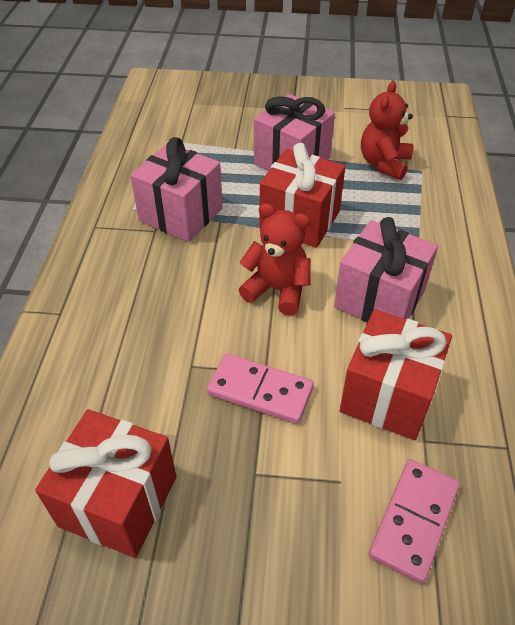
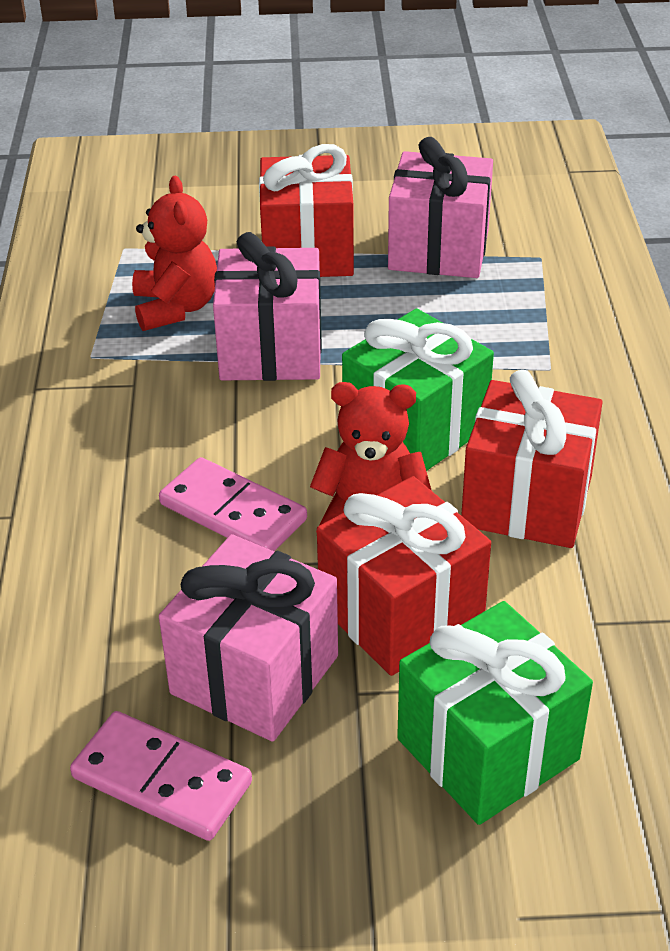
green gift: none = 0 -> [342,308,494,471] [397,601,593,825] = 2

